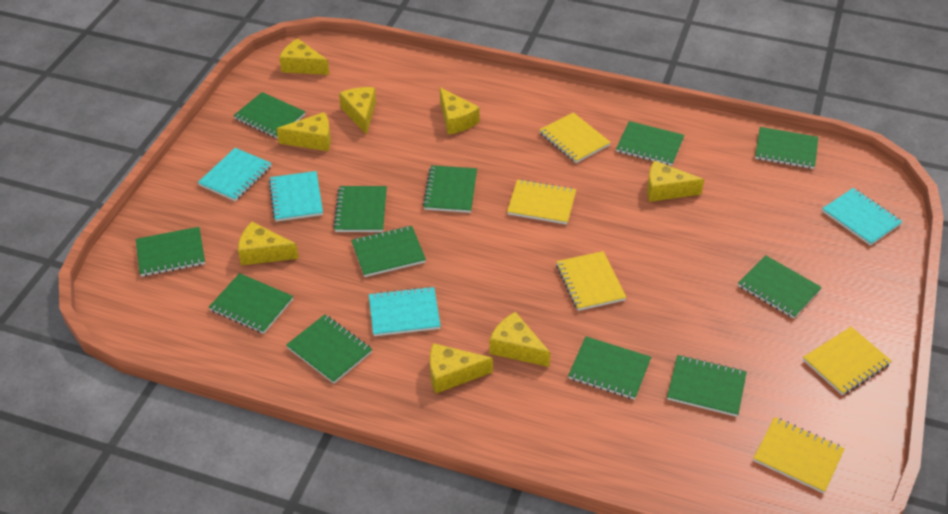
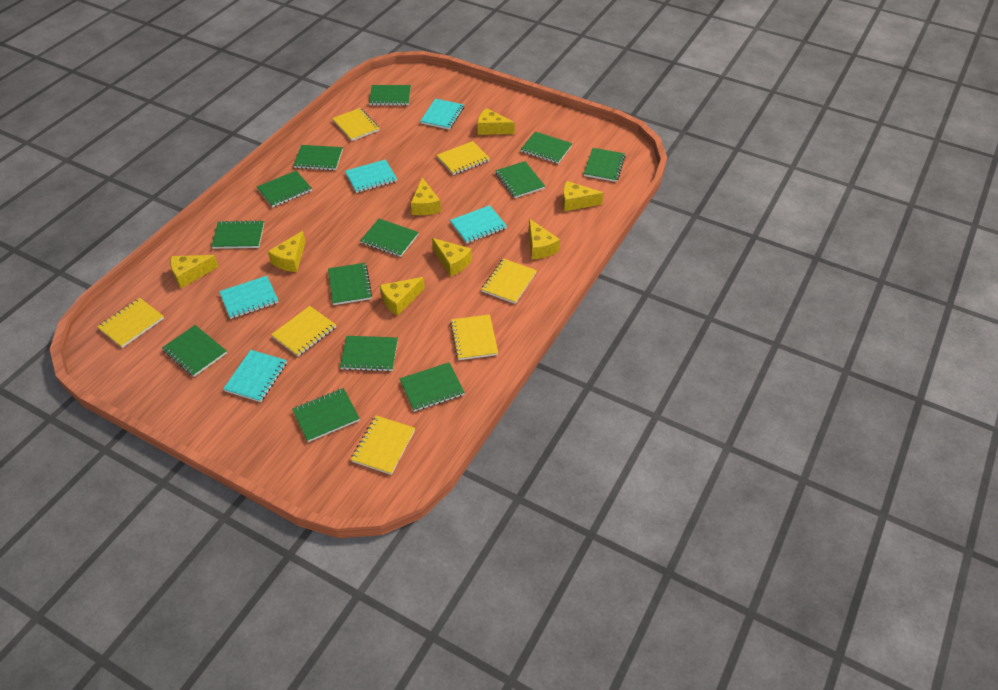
green notebook: [136,227,205,277] [209,273,293,334] [233,92,305,139] [286,314,372,384] [333,186,387,232] [351,226,426,277] [423,165,477,213] [568,336,651,400] [616,121,685,166] [667,355,747,417] [738,255,822,319] [755,127,818,169] = 12 -> [162,325,227,377] [211,220,264,249] [257,171,312,207] [292,388,360,442] [293,145,343,170] [328,263,372,305] [340,336,398,372] [360,219,419,257] [369,85,411,106] [400,362,465,412] [495,161,545,198] [521,132,573,164] [584,148,626,182] = 13
turquoise notebook: [198,148,272,201] [269,171,323,222] [369,286,441,336] [822,188,903,246] = 4 -> [219,276,279,319] [223,350,287,402] [345,159,397,193] [420,99,464,130] [450,205,507,244] = 5
yellow notebook: [507,179,576,225] [539,112,611,163] [556,251,627,311] [753,417,845,494] [803,327,891,395] = 5 -> [97,298,164,348] [271,306,336,357] [332,108,379,141] [351,415,415,475] [437,141,490,175] [450,314,498,360] [481,258,537,304] = 7

